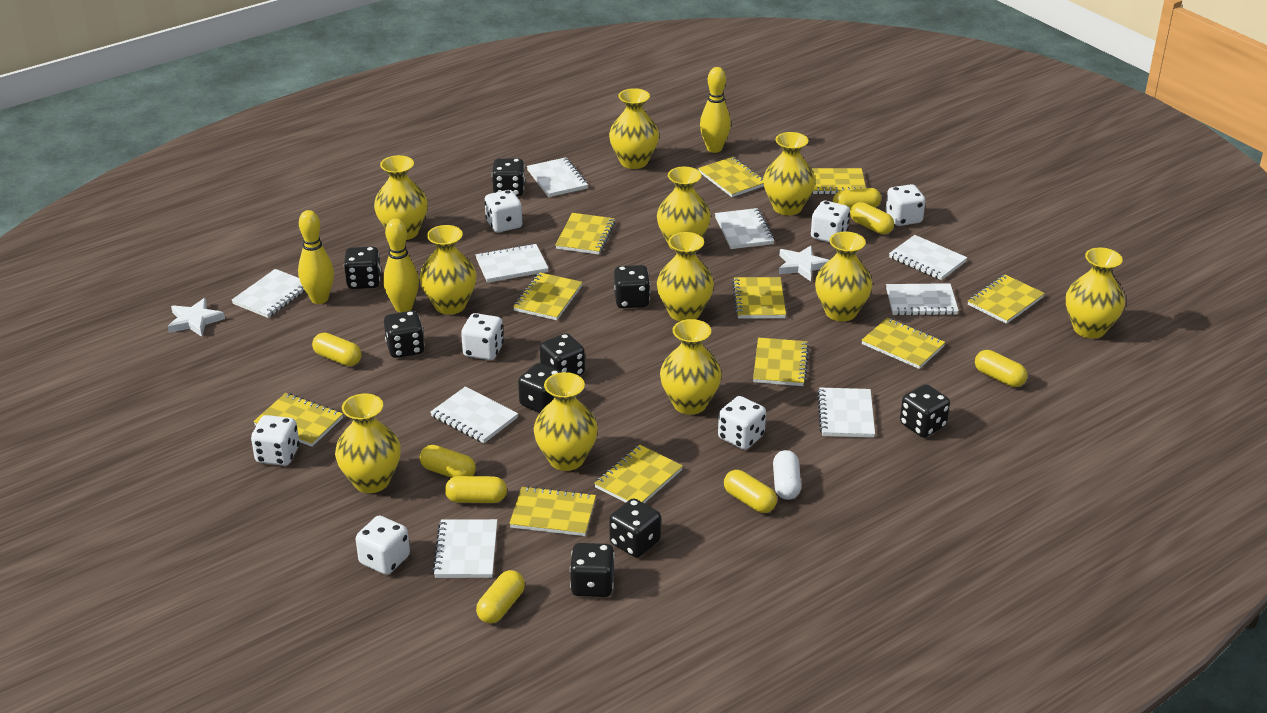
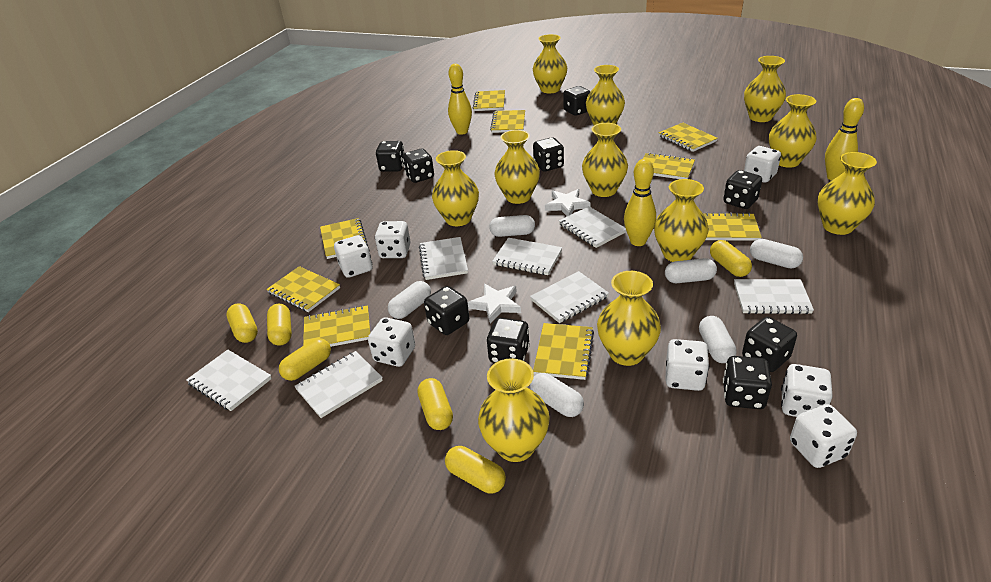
white capsule: [773,450,801,500] = 1 -> [388,281,431,319] [489,215,535,237] [530,373,584,417] [665,258,717,283] [699,316,737,363] [750,239,803,268] = 6
white notebook: [232,269,305,318] [430,387,518,443] [432,519,497,578] [476,244,548,283] [527,157,588,197] [715,208,775,249] [817,387,875,438] [886,283,959,316] [889,235,967,280] = 9 -> [186,350,272,411] [294,351,383,418] [419,237,468,280] [492,238,562,275] [530,271,609,323] [559,206,626,248] [734,279,814,314] = 7
yellow capsule: [312,332,362,366] [420,445,476,478] [445,476,507,503] [476,570,525,623] [724,470,777,513] [833,188,881,210] [850,202,894,234] [975,350,1027,387] = 8 -> [226,303,258,343] [267,304,292,346] [279,338,331,381] [417,378,453,430] [445,446,506,494] [710,240,752,277] = 6
yellow notebook: [253,393,343,447] [509,486,596,536] [513,272,582,320] [555,213,615,255] [594,445,683,503] [698,157,764,197] [732,277,786,319] [753,338,809,386] [811,168,866,194] [861,318,945,369] [968,275,1045,324] = 11 -> [266,266,340,312] [303,305,370,347] [320,218,368,259] [473,90,505,111] [490,110,525,133] [533,323,594,380] [643,153,695,179] [659,123,718,152] [703,212,762,241] = 9

